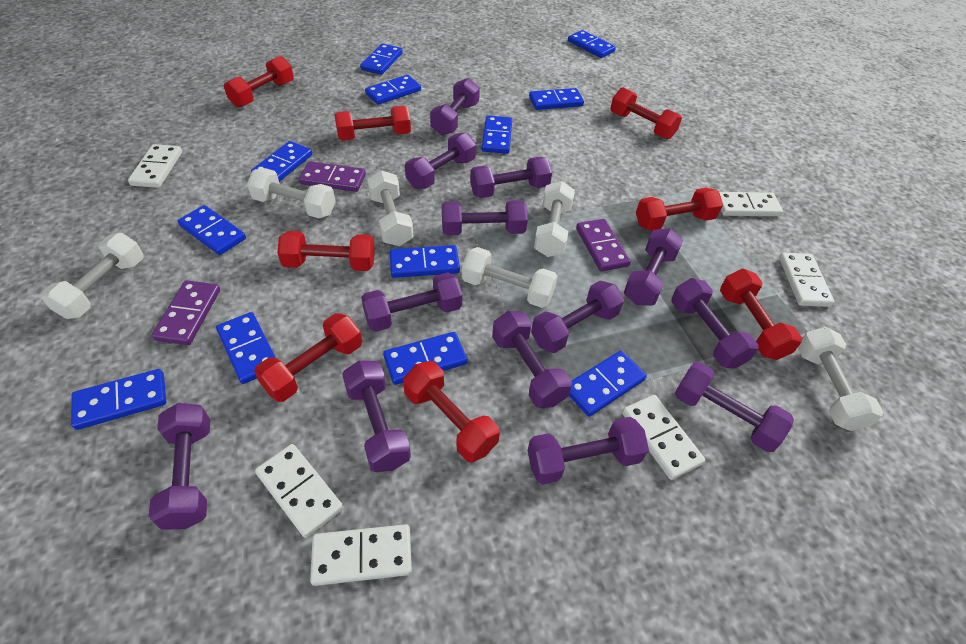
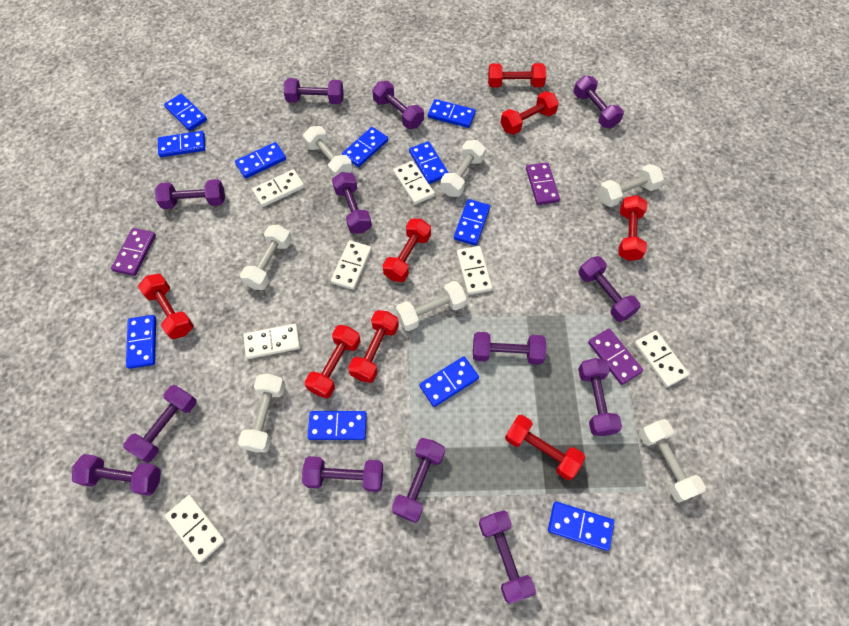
blue domino: [71,369,166,430] [178,205,246,255] [216,312,276,384] [251,141,312,182] [360,43,403,75] [365,75,421,105] [383,332,468,385] [390,245,460,278] [482,115,512,154] [529,88,584,110] [568,30,616,58] [569,351,647,417] = 12 -> [126,315,156,369] [158,131,205,157] [164,94,207,131] [235,142,286,179] [308,411,367,440] [342,127,388,167] [409,141,449,184] [419,356,479,407] [428,99,476,128] [454,199,490,246] [548,501,614,551] = 11
white domino: [128,144,182,188] [255,444,343,538] [310,524,412,586] [622,395,705,480] [719,192,783,217] [779,253,835,307] = 6 -> [165,495,225,563] [243,324,300,359] [252,169,305,207] [331,240,372,290] [393,161,435,205] [457,246,493,295] [634,331,689,387] = 7
white dumbbell: [41,233,143,319] [247,168,336,218] [367,170,413,246] [462,247,558,308] [534,181,575,257] [798,327,883,431] = 6 -> [238,374,286,453] [240,225,292,290] [303,126,353,178] [396,281,467,331] [440,140,486,197] [598,164,664,207] [639,419,706,502] = 7

